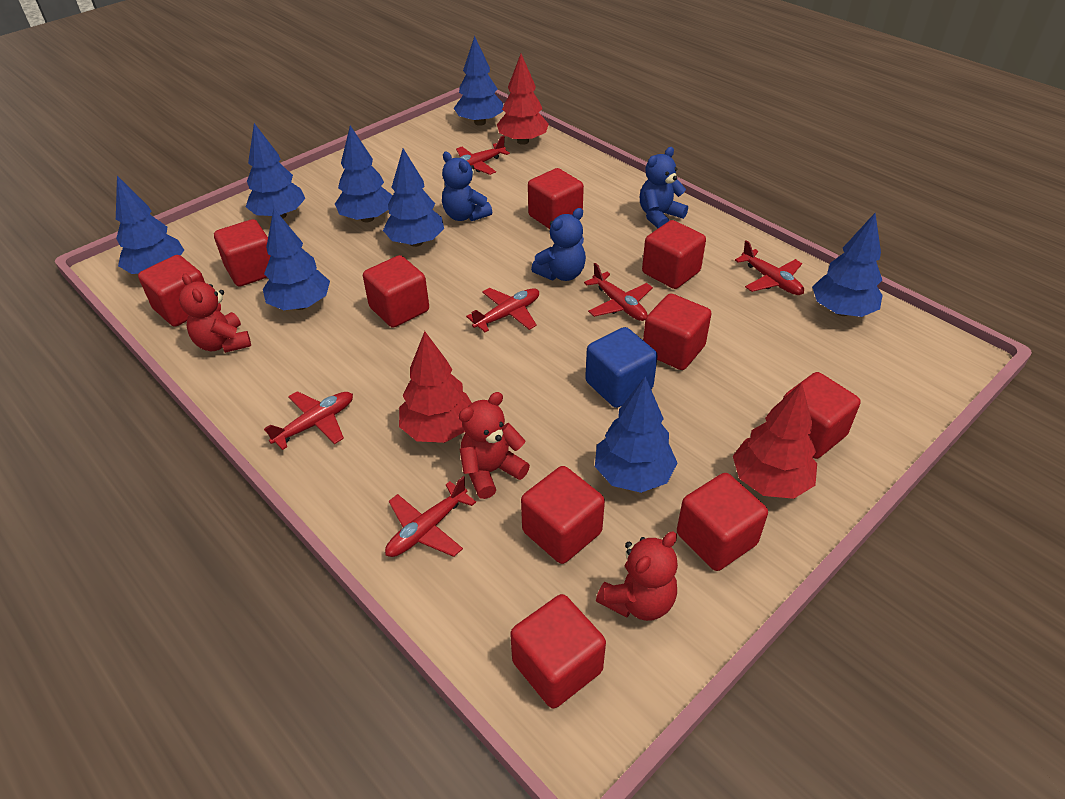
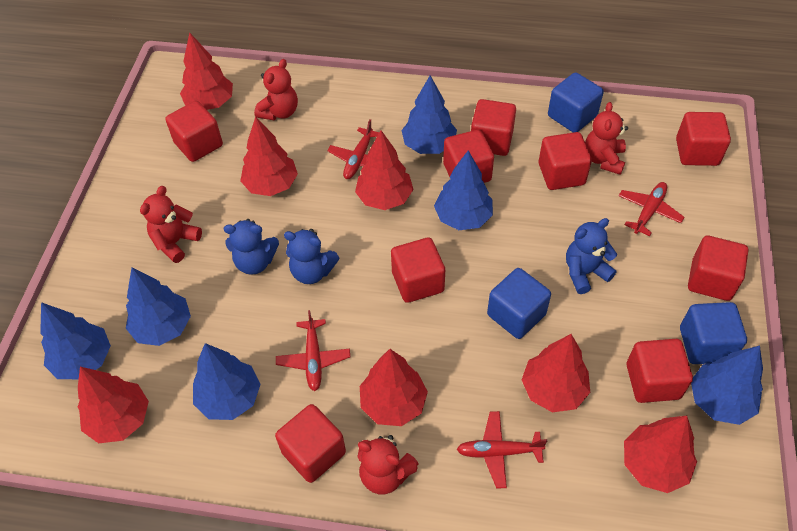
blue cube: [585,327,658,408] = 1 -> [487,268,551,339] [548,72,604,133] [680,302,747,364] = 3
blue tree: [116,176,184,274] [246,123,305,218] [263,208,330,310] [335,126,393,222] [383,148,444,247] [454,36,503,126] [595,376,677,493] [812,213,883,317] = 8 -> [40,302,111,379] [126,267,191,346] [193,343,261,420] [401,75,457,154] [434,150,493,230] [691,345,763,425] = 6
red cube: [138,255,205,327] [214,219,271,287] [363,255,429,328] [510,594,606,709] [521,466,605,564] [528,168,584,229] [642,220,706,289] [643,293,711,370] [677,473,768,571] [783,372,861,459] = 10 -> [165,101,223,162] [275,404,346,483] [391,238,445,303] [443,130,494,183] [471,99,516,156] [539,132,592,190] [627,339,693,403] [676,112,731,166] [688,236,748,301] = 9
red plane: [264,391,353,450] [385,476,476,557] [456,136,510,175] [466,288,539,332] [584,263,653,321] [735,240,804,295] = 6 -> [276,310,350,391] [327,119,379,179] [456,411,547,488] [619,182,684,236] = 4
red teddy bear: [179,274,251,353] [459,392,530,499] [596,532,678,621] = 3 -> [140,186,202,263] [254,59,298,120] [358,435,418,494] [585,102,628,175] = 4
red tree: [399,331,472,443] [497,54,549,145] [733,382,817,499] = 3 -> [78,367,149,443] [180,32,233,110] [240,116,298,196] [355,130,414,210] [360,349,428,426] [522,334,590,412] [624,416,697,493] = 7

